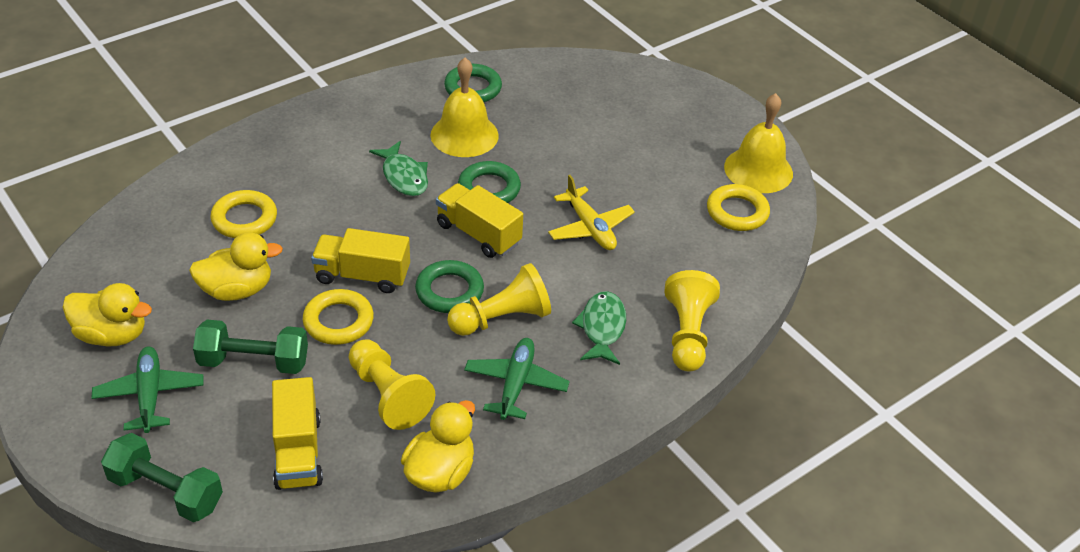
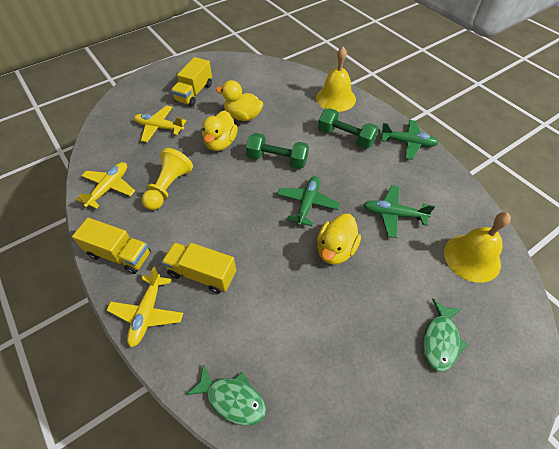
green plane: [92,346,204,433] [464,338,570,420] = 2 -> [277,176,340,226] [363,185,435,238] [380,120,439,160] = 3
green ring: [415,260,484,313] [444,64,502,102] [458,161,521,203] = 3 -> none = 0
yellow pawn: [349,339,435,430] [447,263,551,336] [664,270,720,371] = 3 -> [142,148,193,210] = 1
yellow plane: [548,175,635,250] = 1 -> [76,162,135,209] [107,267,183,347] [134,105,186,142] = 3
yellow ring: [211,190,277,238] [303,289,374,345] [707,184,770,231] = 3 -> none = 0

